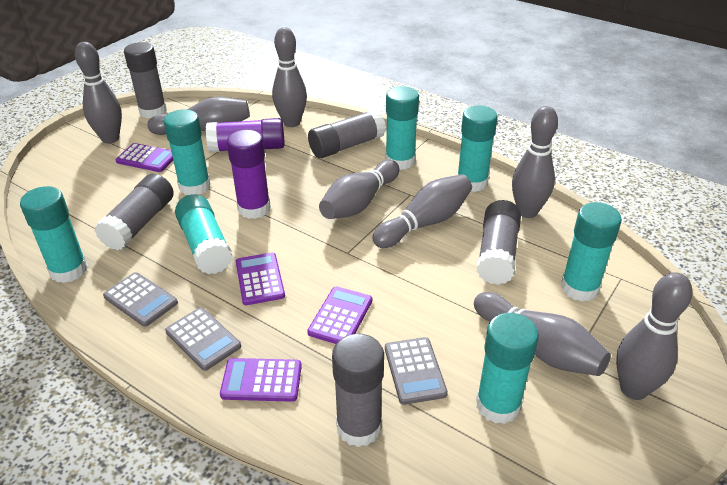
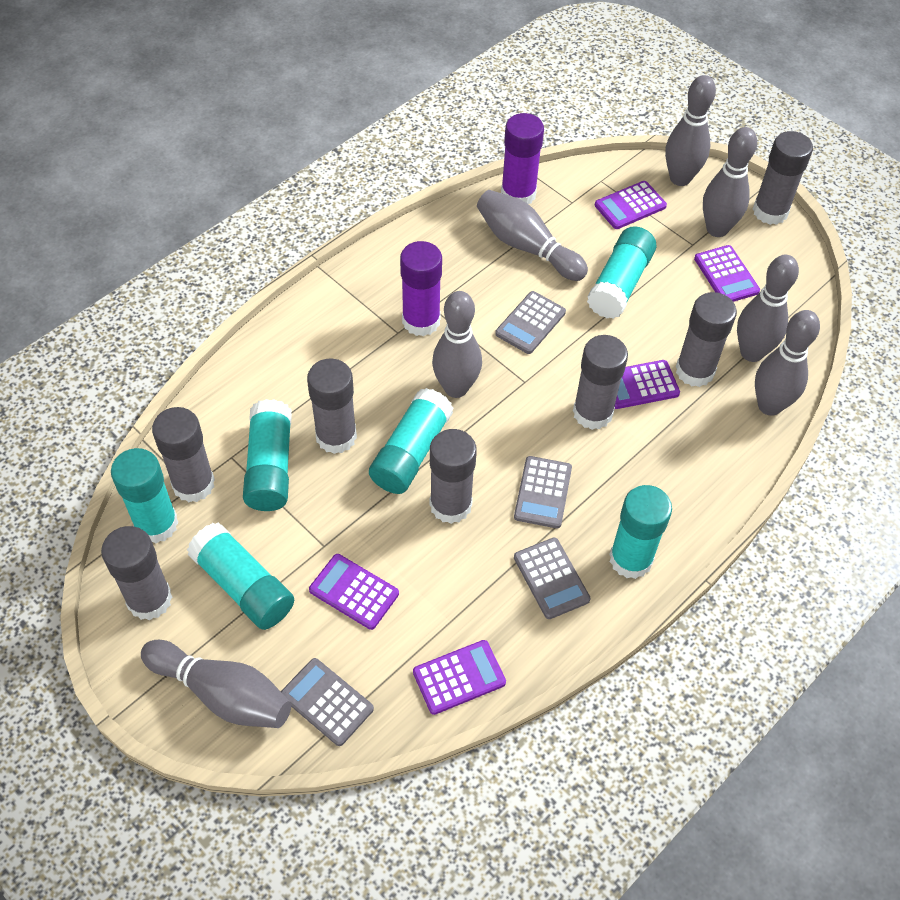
grey bowling pin: [75,42,122,143] [147,97,250,135] [272,27,307,127] [319,160,400,219] [372,174,472,248] [474,292,611,376] [512,106,558,218] [616,272,692,400] = 8 -> [141,640,291,728] [432,291,482,398] [477,190,588,281] [665,75,716,186] [703,127,757,237] [737,255,799,362] [755,310,820,416] = 7
grey calculator: [103,272,178,327] [165,308,241,371] [385,337,448,405] = 3 -> [281,658,374,746] [495,291,566,354] [514,456,572,528] [514,538,590,619] = 4
grey glue stick: [95,174,174,250] [124,42,167,118] [308,109,386,158] [332,334,384,447] [477,200,521,285] = 5 -> [101,526,172,620] [152,407,215,503] [307,358,357,454] [430,429,477,524] [573,335,628,430] [676,292,737,387] [753,131,813,225] = 7
purple calculator: [116,143,173,172] [220,358,302,402] [236,253,285,305] [307,286,372,344] = 4 -> [309,554,399,630] [413,640,506,715] [595,181,667,229] [614,360,680,409] [694,245,760,302] = 5
turquoise glue stick: [20,186,88,283] [164,109,211,195] [175,194,233,274] [385,86,419,170] [457,106,498,192] [476,313,539,424] [561,202,622,301] = 7 -> [111,448,178,543] [187,522,294,630] [243,399,292,511] [369,388,453,494] [587,226,656,319] [609,485,672,579] = 6

